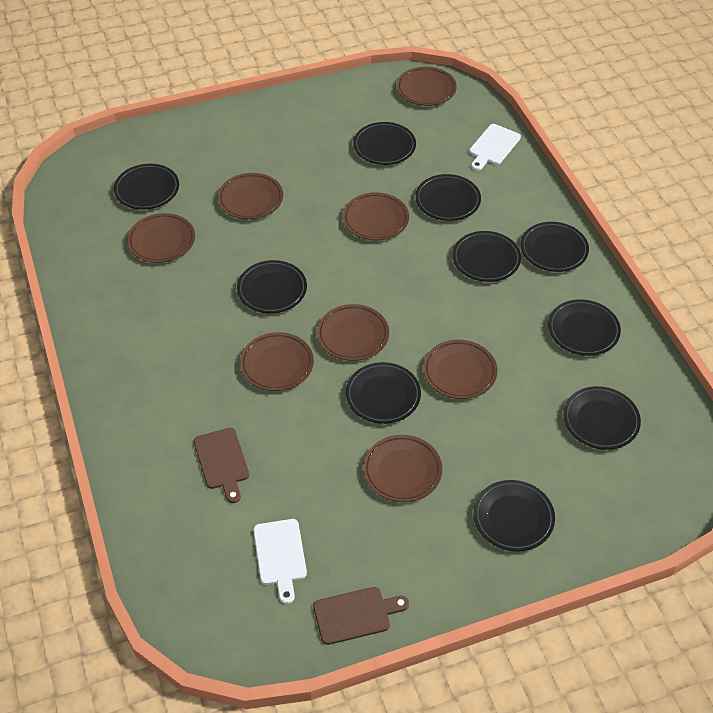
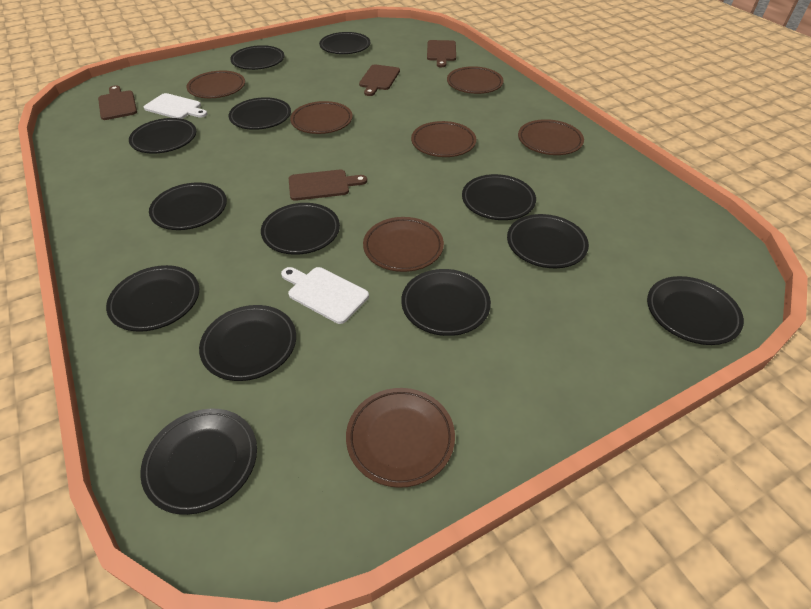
black plate: [114,164,179,210] [237,260,307,313] [346,362,421,424] [353,122,416,165] [415,174,481,221] [452,231,521,282] [473,480,555,552] [520,222,589,272] [548,299,621,356] [563,386,641,450] = 10 -> [106,265,199,332] [129,118,196,153] [140,409,257,515] [149,182,227,230] [199,305,296,381] [229,97,291,130] [230,45,285,70] [261,203,340,255] [319,32,370,54] [401,269,491,336] [462,174,536,220] [507,214,589,268] [647,276,744,345] = 13
brown cutting board: [194,428,249,503] [313,587,409,645] = 2 -> [98,85,137,120] [289,169,367,201] [359,64,400,96] [427,40,456,67] = 4
brown plate: [127,213,195,263] [218,173,283,219] [240,332,314,391] [317,304,389,361] [343,192,409,241] [363,435,442,502] [397,67,457,106] [423,340,498,399] = 8 -> [187,70,245,98] [290,101,353,134] [346,388,455,488] [363,217,444,272] [411,121,476,157] [447,66,503,94] [518,119,584,155] = 7

